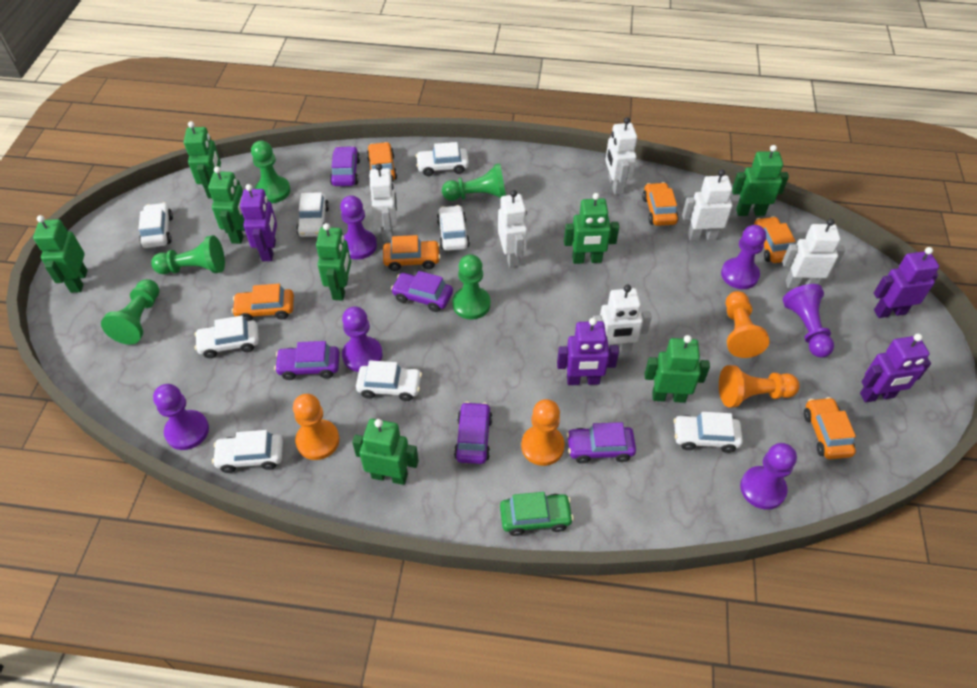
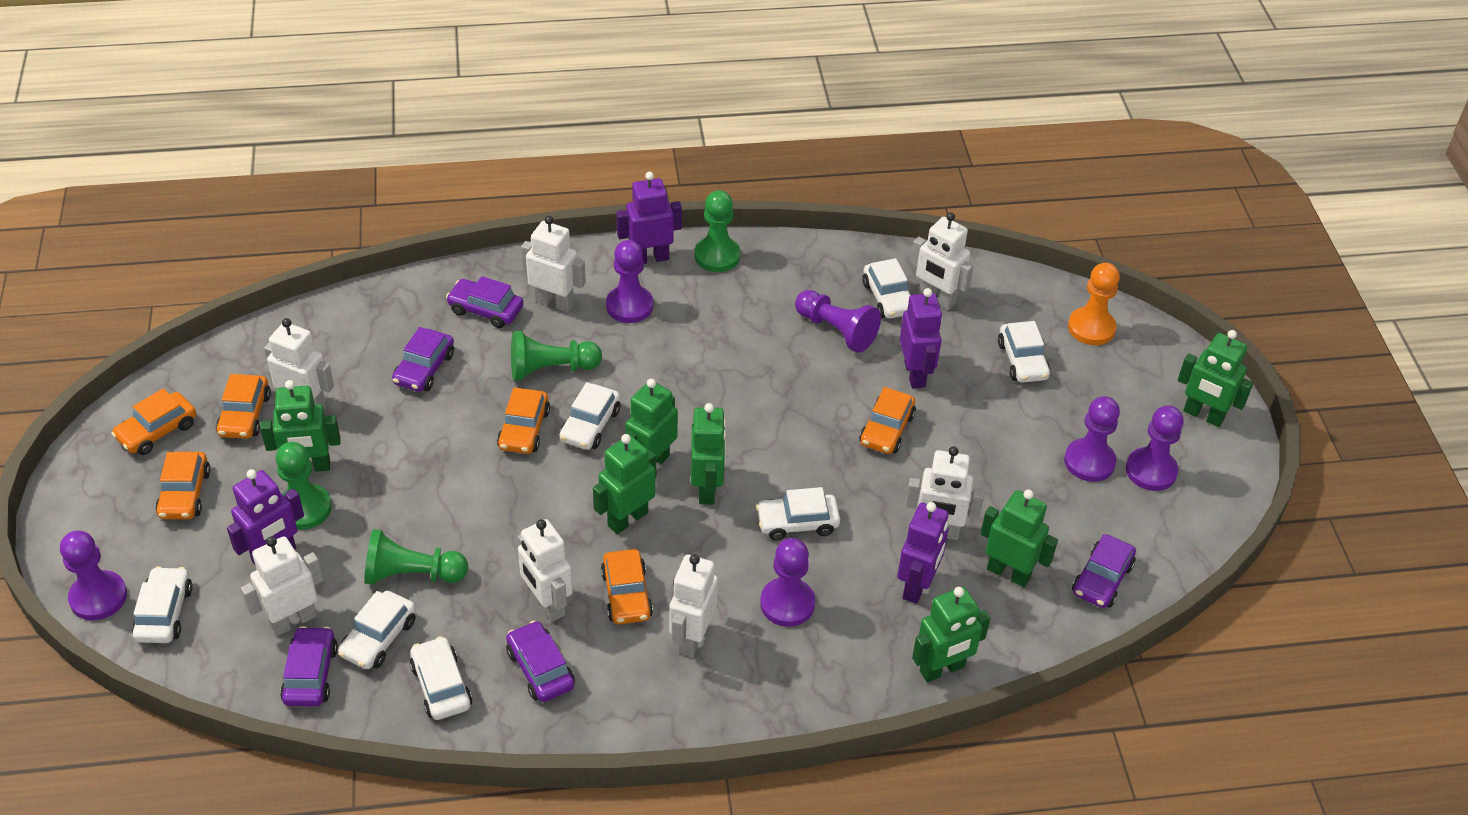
green car: [500,492,574,536] = 1 -> none = 0
green pawn: [101,279,160,345] [151,235,225,274] [251,141,290,203] [442,163,506,201] [452,254,491,320] = 5 -> [276,442,332,530] [364,529,468,585] [511,331,602,380] [695,190,740,272] = 4
green robot: [33,215,88,293] [184,121,221,198] [208,166,245,244] [316,223,351,301] [352,419,419,485] [564,193,619,264] [645,335,710,403] [732,145,789,216] = 8 -> [260,380,340,472] [593,434,656,534] [625,379,678,464] [691,403,726,505] [912,587,990,682] [980,489,1058,587] [1178,330,1253,427] = 7
orange pawn: [293,394,339,460] [521,399,565,466] [719,365,800,408] [726,291,769,358] = 4 -> [1068,263,1120,345] = 1
white car: [138,202,173,248] [195,316,259,358] [212,430,283,473] [296,192,329,237] [356,360,422,401] [416,142,469,176] [437,205,470,251] [674,412,743,453] = 8 -> [132,566,193,643] [338,591,416,669] [409,636,472,720] [559,382,621,450] [756,487,840,540] [862,258,910,319] [998,321,1050,383] = 7
white robot: [370,163,397,241] [498,190,527,268] [593,285,652,352] [605,117,637,195] [682,170,739,241] [782,219,845,288] = 6 -> [241,536,323,636] [264,318,334,409] [518,519,573,622] [521,216,586,312] [669,554,718,657] [905,446,985,540] [910,212,974,310] = 7

